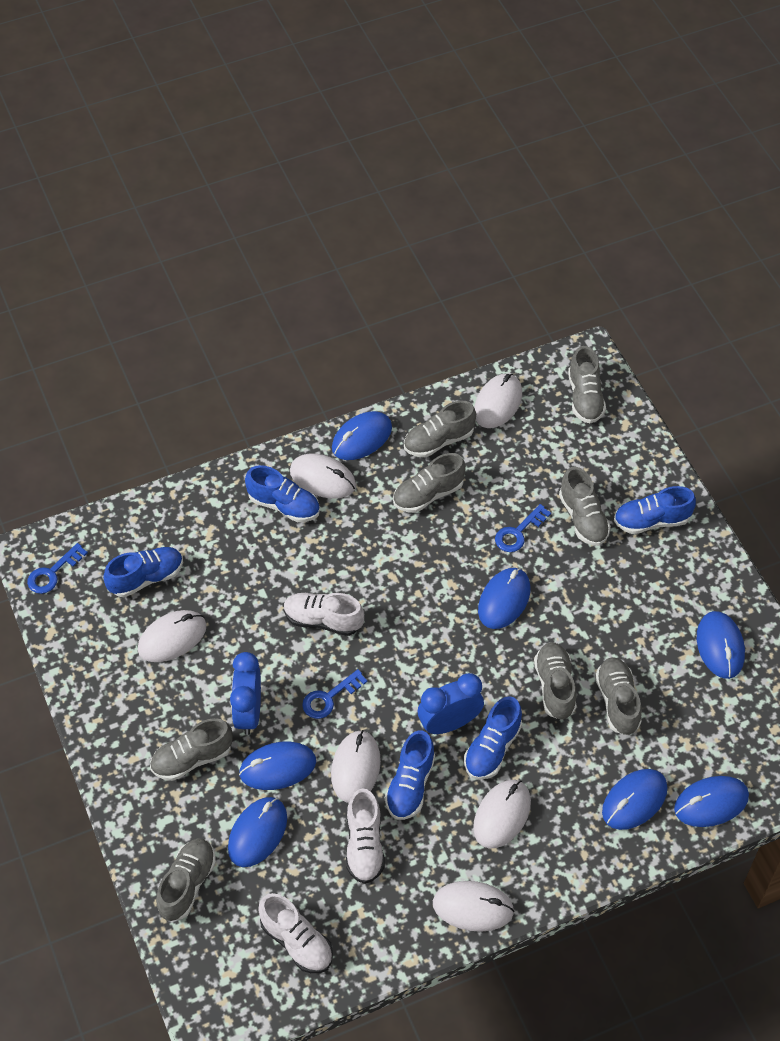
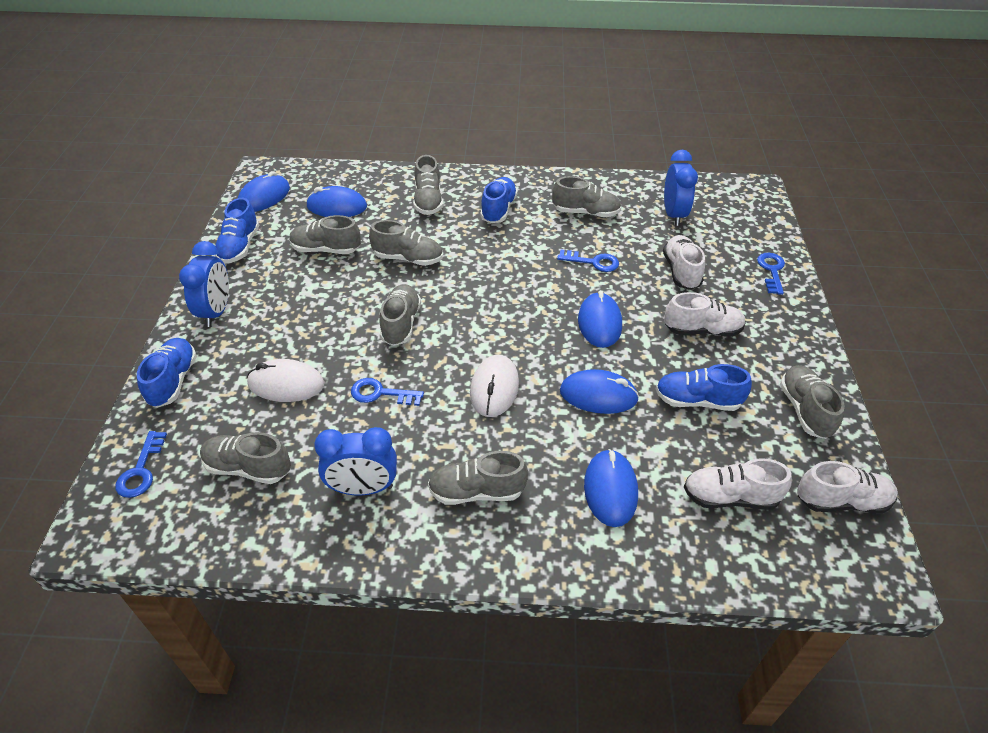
blue clock: [230,652,261,735] [418,673,484,734] = 2 -> [179,241,229,327] [314,427,397,495] [664,150,698,226] = 3
blue key: [27,543,88,594] [302,669,367,719] [495,504,551,552] = 3 -> [115,431,167,498] [351,378,424,406] [557,249,619,272] [757,253,785,295] = 4
blue mouse: [228,797,287,867] [239,742,316,790] [332,411,392,460] [478,568,530,629] [602,769,667,830] [674,776,749,827] [697,611,745,679] = 7 -> [238,171,290,212] [306,186,367,217] [560,369,639,414] [578,290,622,348] [584,449,638,527] = 5
blue shoe: [103,547,183,597] [245,465,320,522] [385,730,435,820] [464,696,522,780] [614,486,696,534] = 5 -> [137,338,197,408] [215,198,259,264] [480,177,518,223] [656,364,752,411] = 4
white mouse: [138,610,206,662] [290,454,356,498] [331,730,381,803] [433,881,515,932] [473,780,531,849] [474,374,522,428] = 6 -> [247,359,324,402] [470,355,519,417] = 2
white shoe: [258,893,333,973] [284,593,364,636] [346,788,385,884] = 3 -> [663,235,705,290] [664,292,746,337] [684,458,792,509] [797,461,898,514] = 4

